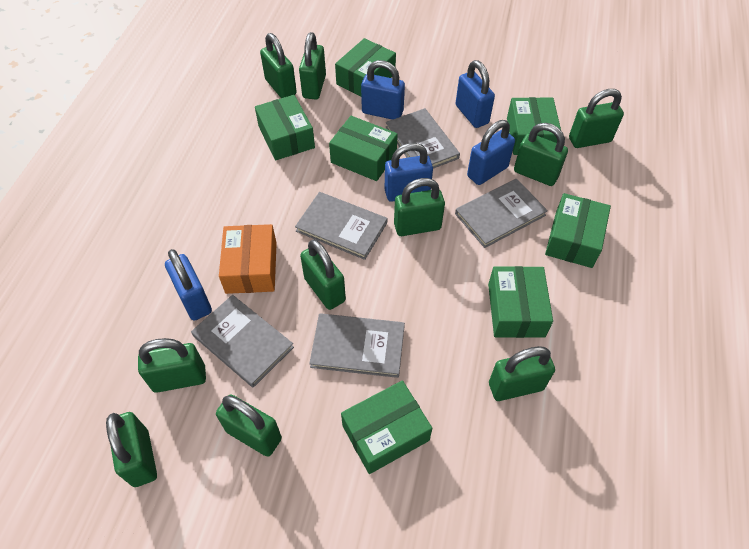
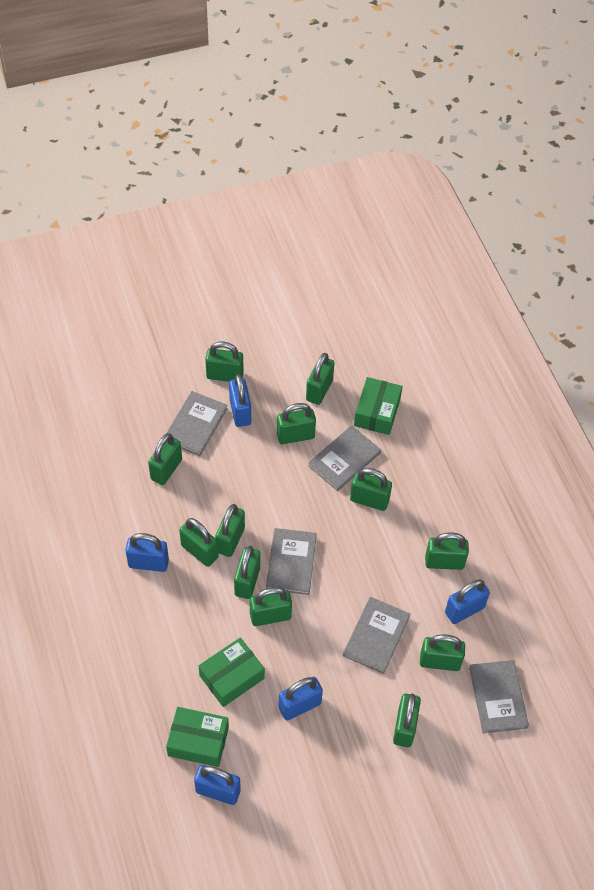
green box: [255,95,315,160] [329,116,398,181] [335,38,396,96] [341,380,432,474] [488,266,553,338] [507,97,561,155] [545,193,611,268] = 7 -> [166,707,229,767] [199,637,265,707] [354,377,402,435] = 3
green padlock: [106,412,157,487] [138,338,206,393] [216,395,282,457] [260,33,297,98] [299,32,326,100] [300,239,346,310] [394,178,445,236] [489,346,555,401] [514,123,568,186] [569,89,624,148] = 10 -> [148,433,182,485] [179,518,219,567] [205,342,244,382] [215,504,245,557] [234,546,260,599] [250,587,292,626] [277,403,316,444] [306,353,334,405] [350,468,392,511] [393,694,421,747] [420,634,465,671] [425,532,469,570] = 12
orange box: [219,224,277,294] = 1 -> none = 0

